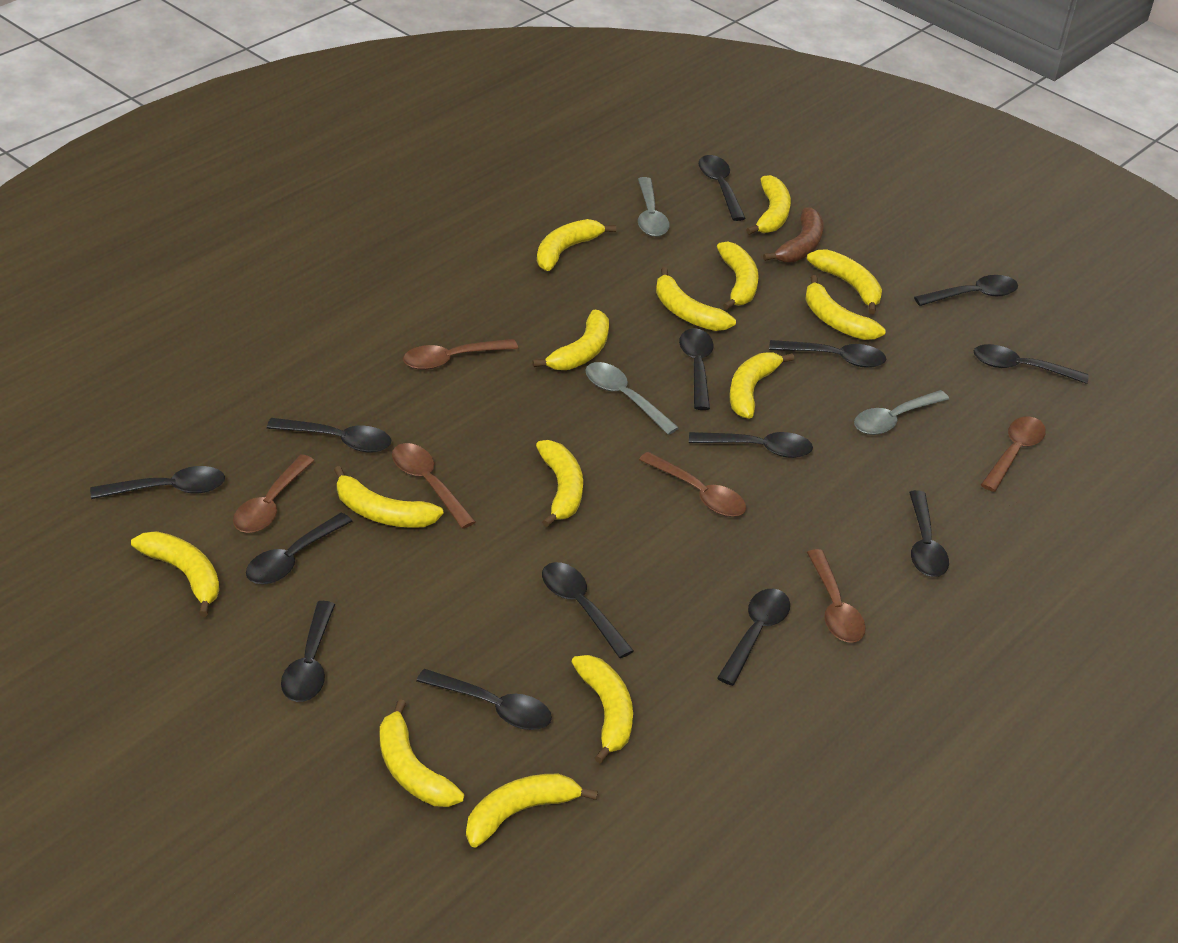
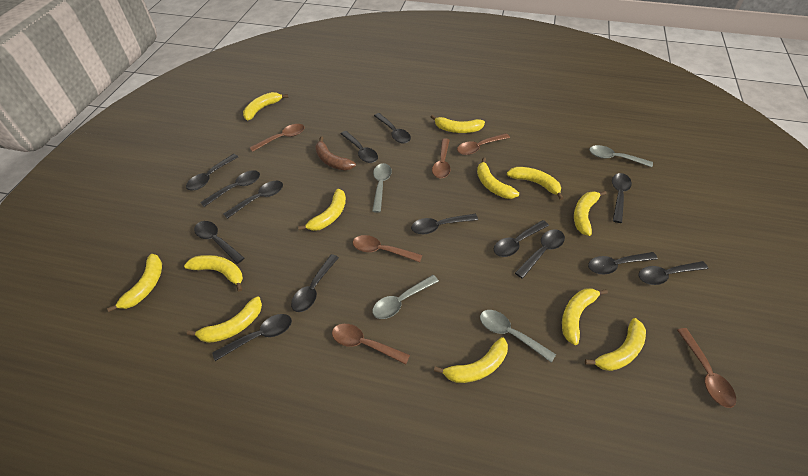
grey spoon: [585,362,679,435] [638,177,670,237] [854,390,949,435] = 3 -> [372,163,392,213] [372,275,439,319] [480,310,556,363] [589,145,653,167] = 4
yellow banana: [131,531,219,617] [334,466,443,528] [380,699,464,807] [466,774,598,847] [532,310,609,370] [536,440,583,527] [537,219,616,271] [571,655,633,763] [656,267,736,331] [717,242,759,310] [729,353,794,419] [746,175,791,235] [805,275,886,340] [807,249,882,314] = 14 -> [107,254,162,312] [184,255,243,292] [187,296,262,343] [243,92,288,120] [298,189,346,231] [431,115,485,133] [434,337,508,383] [477,157,519,199] [507,167,564,200] [562,288,608,345] [574,191,607,236] [585,318,646,371] = 12

